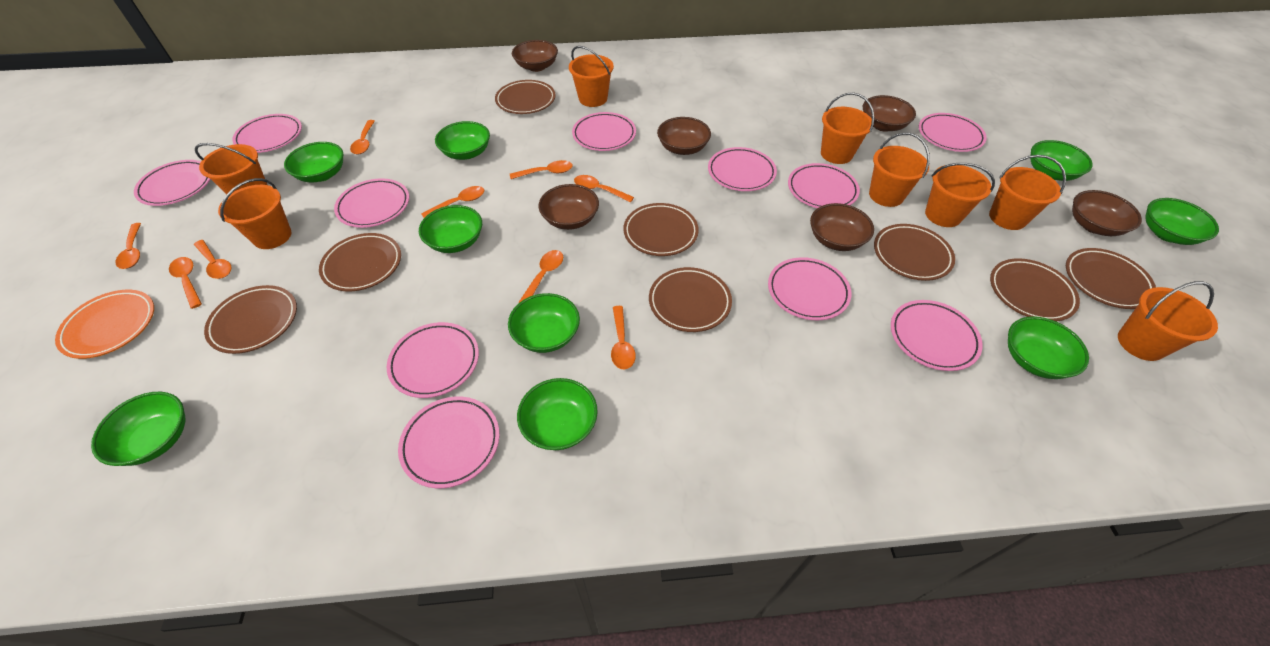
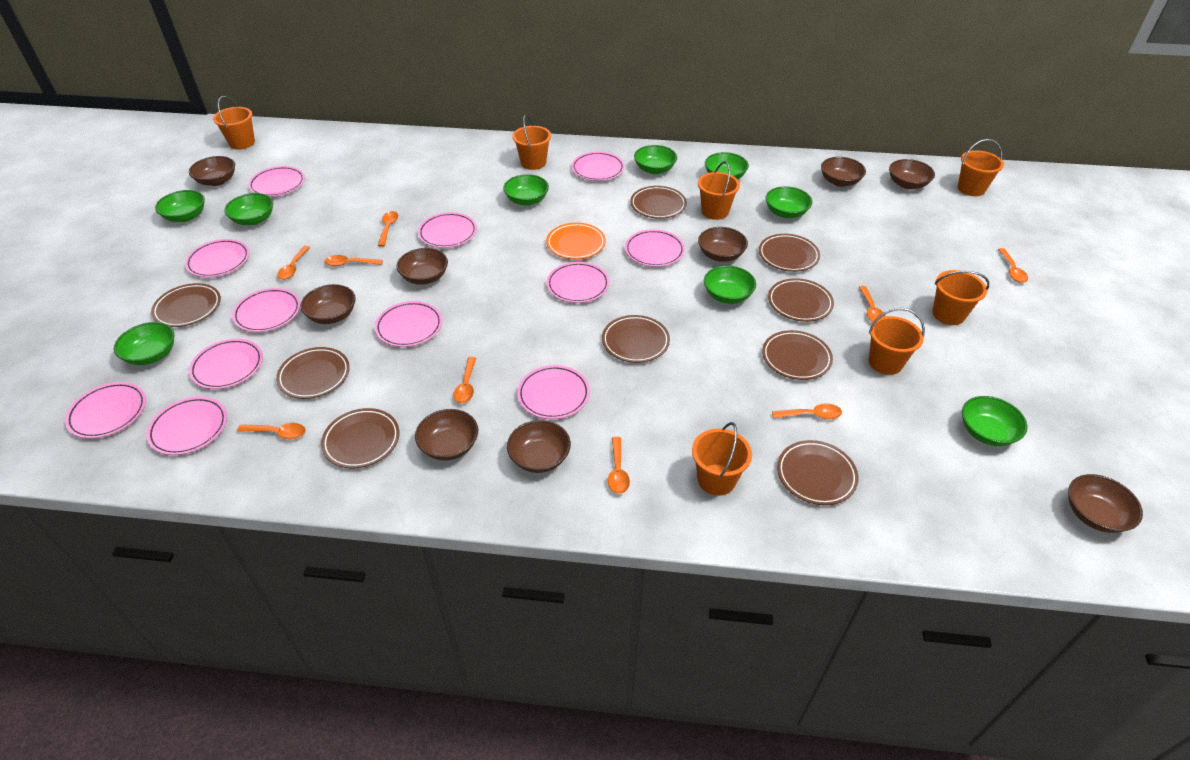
brown bowl: [512,40,558,72] [538,184,599,230] [657,117,711,155] [810,203,874,251] [863,95,916,132] [1072,190,1142,236] = 6 -> [189,156,235,186] [300,284,356,324] [397,248,448,285] [415,409,478,461] [507,420,571,473] [698,227,748,262] [821,157,866,187] [889,159,935,189] [1068,474,1143,533] = 9
brown plate: [204,285,297,354] [319,233,401,292] [495,80,556,114] [623,203,699,256] [649,267,732,332] [874,224,955,281] [990,258,1080,321] [1066,248,1156,309] = 8 -> [151,283,221,327] [276,347,350,399] [321,408,400,468] [602,315,670,363] [630,186,687,219] [759,234,820,272] [762,330,833,380] [768,278,834,322] [777,440,859,505] = 9
orange bucket: [195,143,267,194] [218,178,291,249] [569,46,614,107] [821,92,874,164] [869,132,930,207] [925,163,995,227] [989,155,1066,230] [1118,281,1218,361] = 8 -> [213,96,255,149] [513,115,551,170] [692,422,752,496] [698,161,740,220] [869,308,925,375] [932,270,989,325] [958,139,1004,196] = 7
pink plate: [134,160,210,206] [232,114,302,153] [334,178,409,228] [387,322,479,398] [398,397,499,488] [572,112,636,151] [708,147,777,191] [768,257,852,320] [788,163,860,208] [891,300,983,371] [919,113,987,152] = 11 -> [65,382,146,439] [146,397,227,455] [185,239,250,278] [189,339,263,389] [232,288,301,332] [248,166,305,197] [375,301,442,347] [418,212,477,248] [517,365,590,419] [546,262,610,303] [572,152,625,181] [625,229,685,267] = 12

